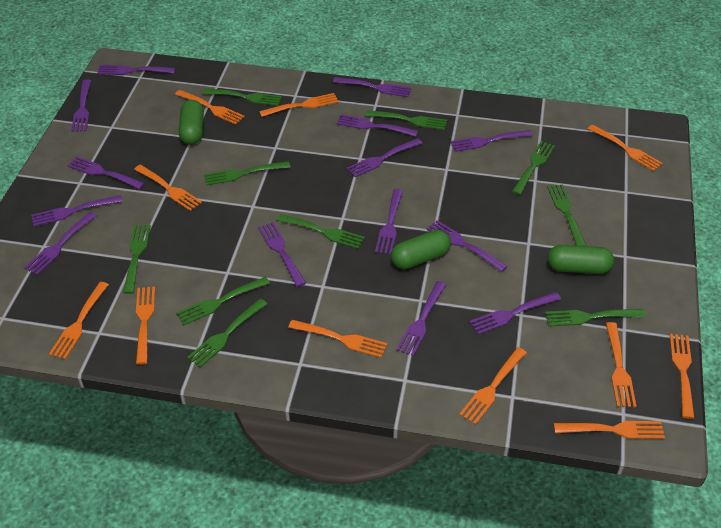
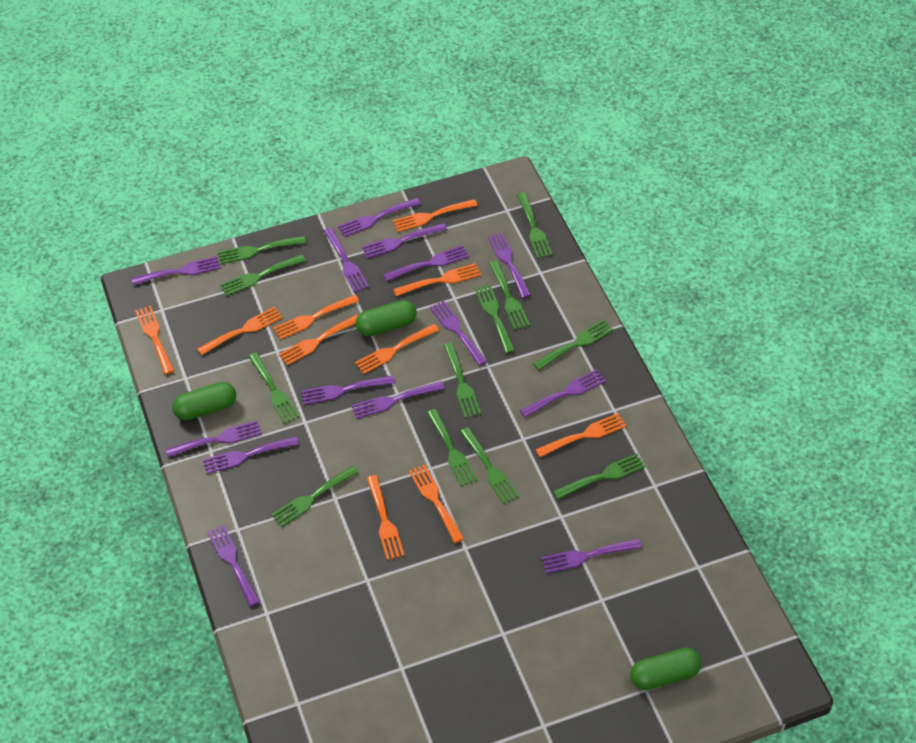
green fork: [123,225,151,294] [176,277,270,325] [187,299,267,368] [203,88,282,106] [204,161,291,186] [277,214,365,249] [365,110,447,130] [512,141,555,195] [545,309,646,327] [547,184,586,246] = 10 -> [218,236,306,264] [220,254,306,296] [248,352,300,424] [271,465,359,527] [427,409,477,486] [443,343,481,418] [460,427,519,504] [474,284,515,353] [489,260,530,330] [517,193,553,258] [533,320,613,370] [553,453,646,499] = 12
orange fork: [49,282,109,359] [134,164,202,211] [136,287,155,365] [175,90,245,125] [259,93,339,117] [288,320,387,358] [459,347,527,425] [554,421,665,439] [588,125,663,171] [606,322,636,407] [670,334,695,419] = 11 -> [135,305,174,374] [197,307,283,355] [273,295,359,340] [279,314,358,366] [355,324,439,374] [367,475,405,560] [393,199,478,232] [393,263,481,296] [409,464,464,543] [535,413,627,457] = 10

